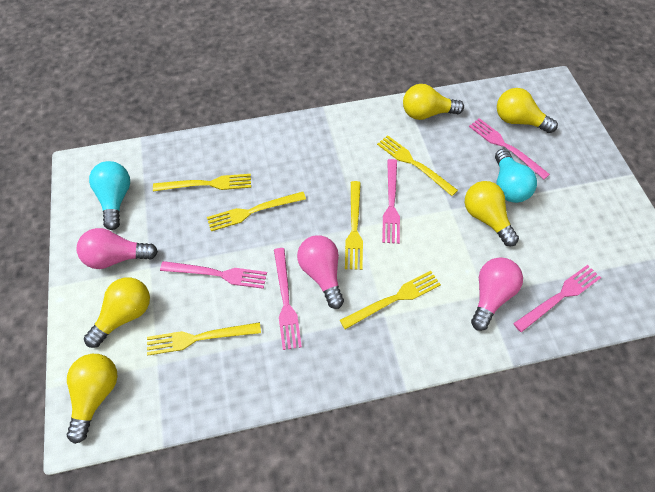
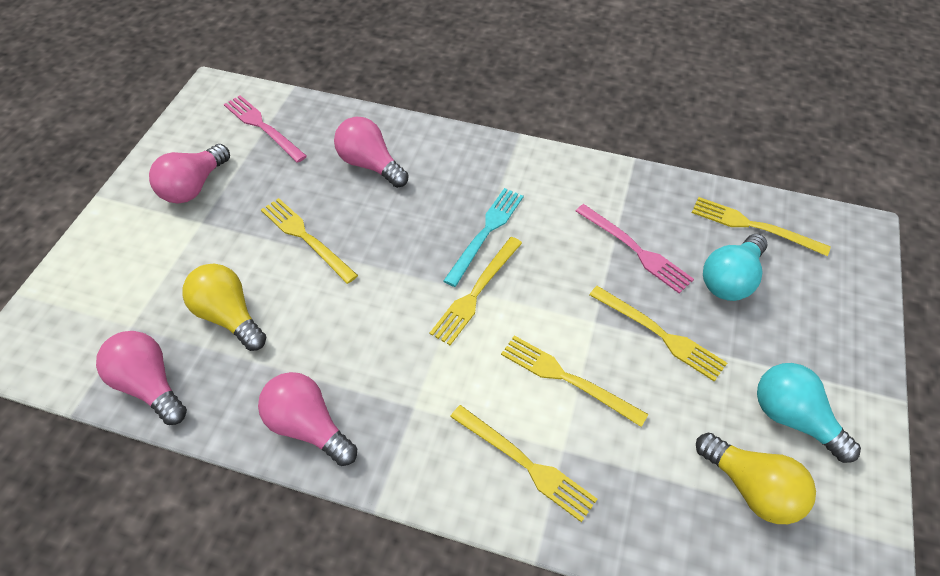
pink fork: [160,261,267,289] [274,248,302,350] [382,159,400,244] [469,118,550,179] [513,265,601,332] = 5 -> [224,95,307,163] [576,204,694,293] = 2
pink light bulb: [77,228,158,269] [297,235,344,309] [471,257,523,331] = 3 -> [96,331,187,425] [149,144,230,204] [258,372,357,466] [334,117,408,188] = 4
turquoise fork: none = 0 -> [443,188,524,287] = 1
yellow light bulb: [67,354,118,444] [84,277,150,348] [403,84,464,120] [465,181,519,246] [497,88,558,133] = 5 -> [182,264,266,351] [696,433,816,524] = 2

